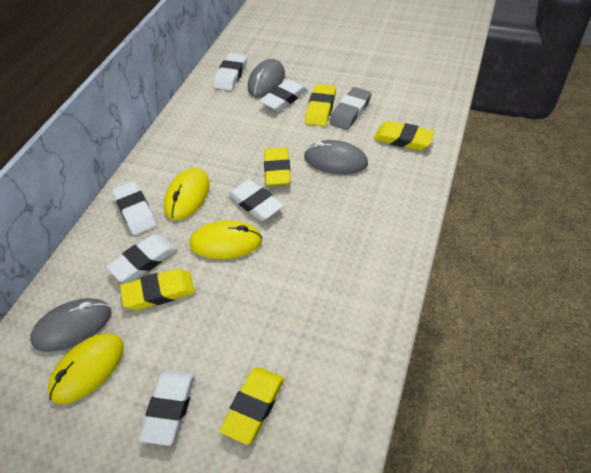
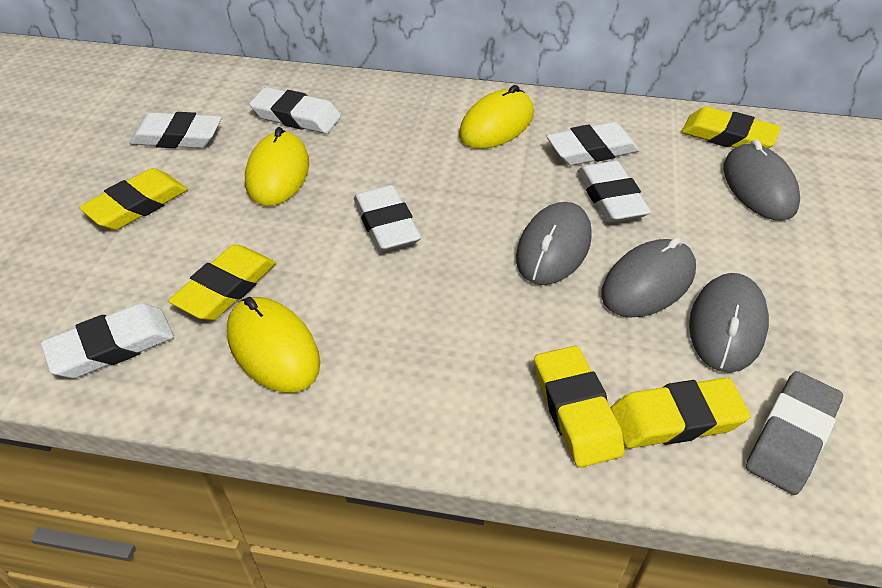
grey mouse: [30,298,111,352] [248,59,285,98] [304,140,368,174] = 3 -> [516,202,592,285] [601,237,696,317] [689,273,769,373] [723,140,800,220] = 4

